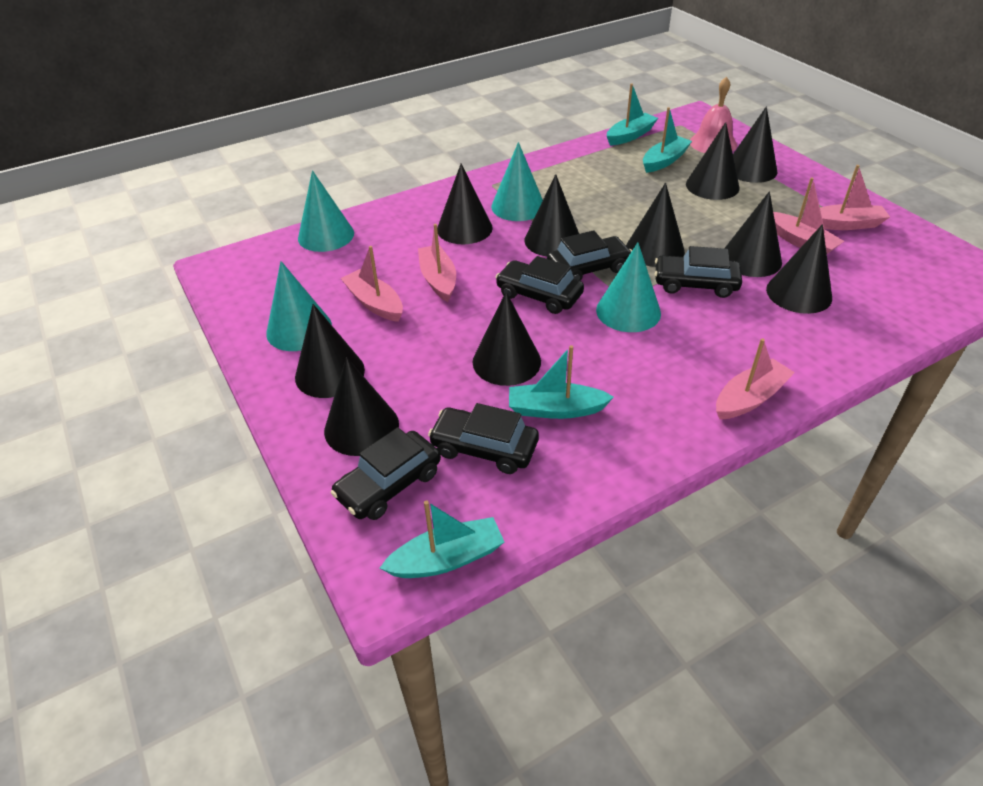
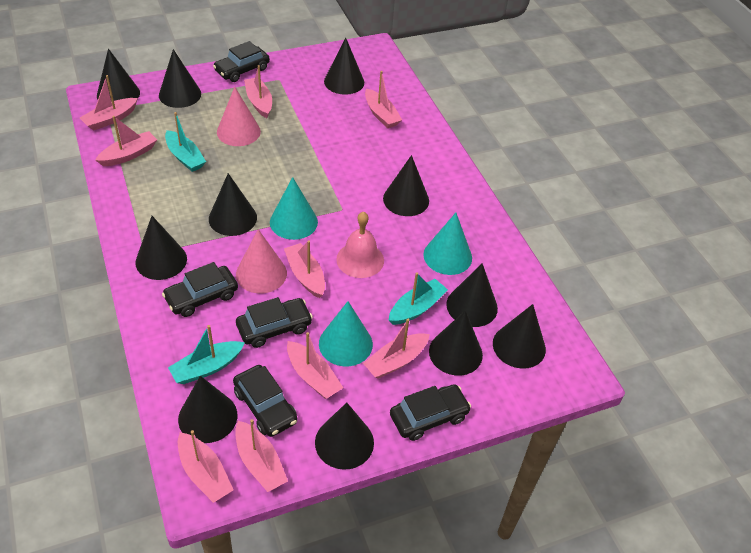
black cone: [295,304,365,398] [324,357,399,456] [437,164,493,244] [473,292,541,386] [524,174,579,256] [626,183,685,267] [686,122,739,200] [724,191,782,277] [733,106,778,183] [766,224,832,314] = 10 -> [97,49,140,102] [135,216,187,280] [159,49,201,108] [178,376,237,443] [209,173,257,236] [315,403,374,470] [324,38,364,95] [383,155,429,216] [429,311,483,376] [446,263,498,327] [493,304,546,369] = 11
pink boat: [341,246,403,322] [418,224,456,302] [716,338,795,419] [773,177,844,254] [820,165,890,230] = 5 -> [80,75,138,131] [95,116,157,166] [178,430,233,503] [235,419,288,492] [244,65,272,118] [284,240,325,298] [287,332,343,399] [363,319,430,378] [365,71,402,128] = 9
pink cone: none = 0 -> [217,87,261,146] [236,229,287,293] = 2
turquoise boat: [380,500,504,578] [509,345,614,419] [607,83,658,146] [643,107,692,173] = 4 -> [165,112,206,172] [168,325,245,384] [388,272,448,325] = 3
turquoise cone: [266,261,332,351] [298,170,354,252] [491,142,543,221] [596,242,661,332] = 4 -> [270,177,318,240] [319,301,373,366] [423,213,472,275] = 3

